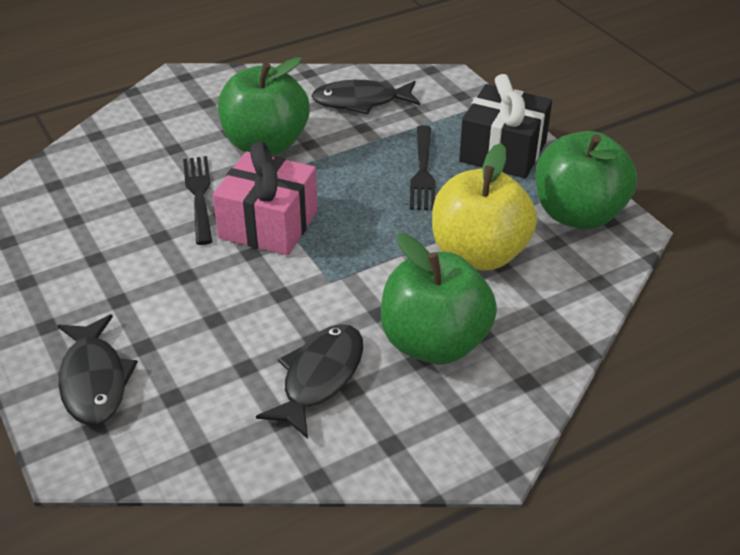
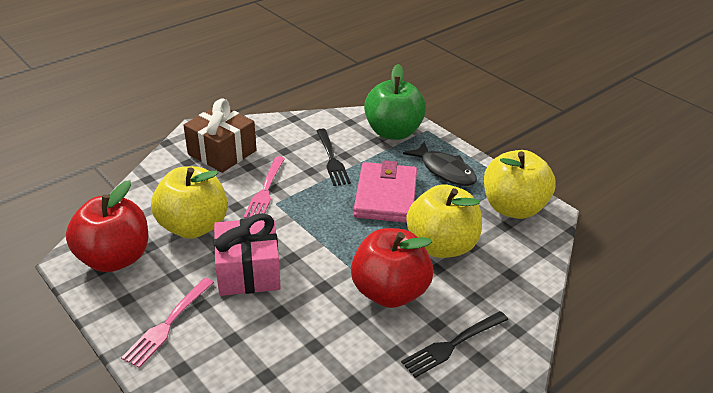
black fish: [57,314,138,425] [256,324,363,439] [311,80,420,115] = 3 -> [403,142,477,186] = 1
black gift: [459,74,552,178] = 1 -> none = 0
brown gift: none = 0 -> [183,99,256,173] = 1
green apple: [218,57,310,156] [381,233,497,364] [535,131,637,229] = 3 -> [364,64,426,140] = 1
pink fork: none = 0 -> [121,278,214,368] [244,156,285,218] = 2
pink wallet: none = 0 -> [353,160,417,223] = 1
red apple: none = 0 -> [66,180,148,272] [351,228,433,308] = 2
yellow apple: [432,143,537,271] = 1 -> [151,166,228,239] [406,184,482,258] [484,150,556,219] = 3

